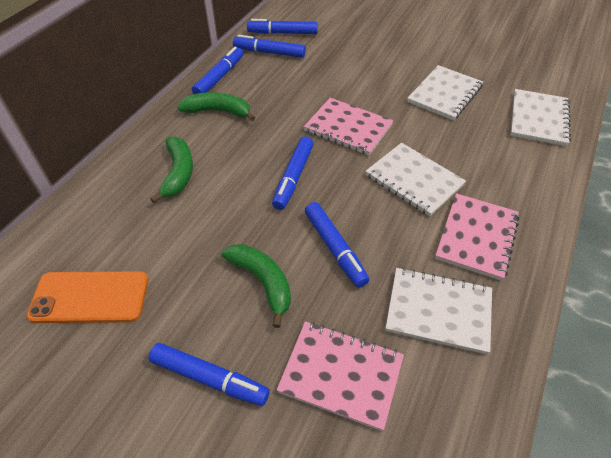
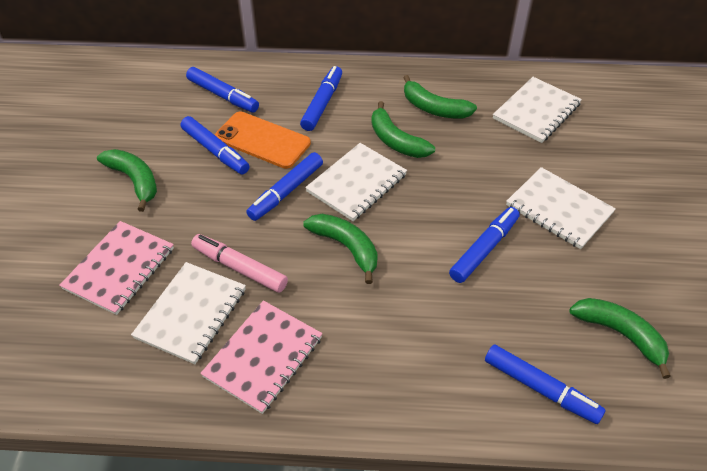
green banana: [150,136,193,203] [178,92,255,121] [221,244,291,328] = 3 -> [97,149,157,212] [303,214,378,284] [371,101,435,158] [403,75,477,119] [569,298,671,379] = 5
pink marker: none = 0 -> [191,234,288,293] = 1
pink notebook: [277,321,404,431] [304,98,394,155] [435,193,520,281] = 3 -> [59,221,174,315] [200,300,323,414] = 2

